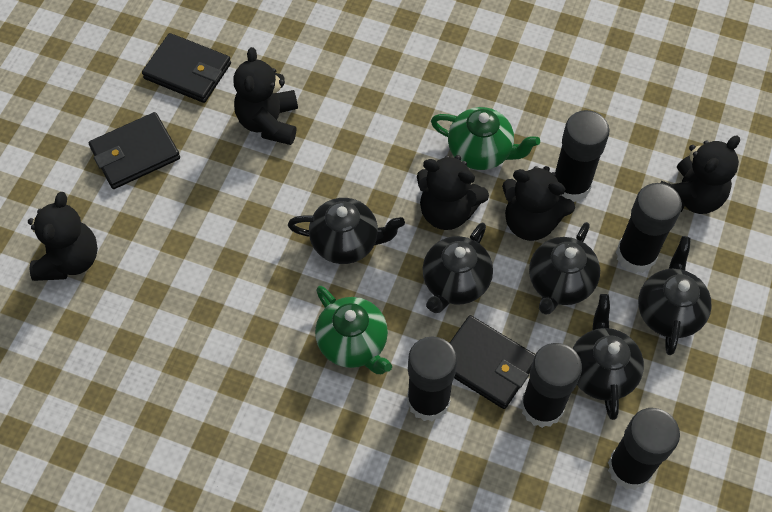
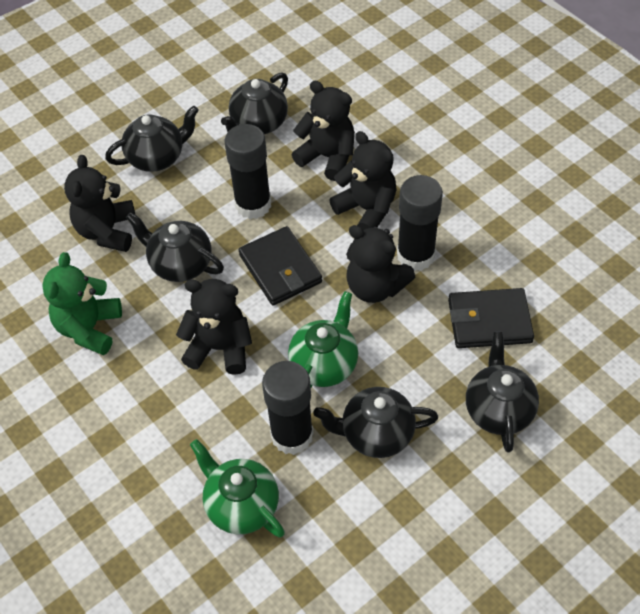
black glue stick: [407,336,457,421] [520,343,582,428] [555,110,610,202] [608,408,680,490] [616,183,682,273] = 5 -> [224,124,271,219] [262,361,313,455] [397,175,443,271] = 3
black wallet: [89,112,180,189] [142,33,231,103] [450,315,535,409] = 3 -> [238,226,322,306] [448,288,534,348] = 2
green teddy bear: none = 0 -> [42,252,122,355] = 1

